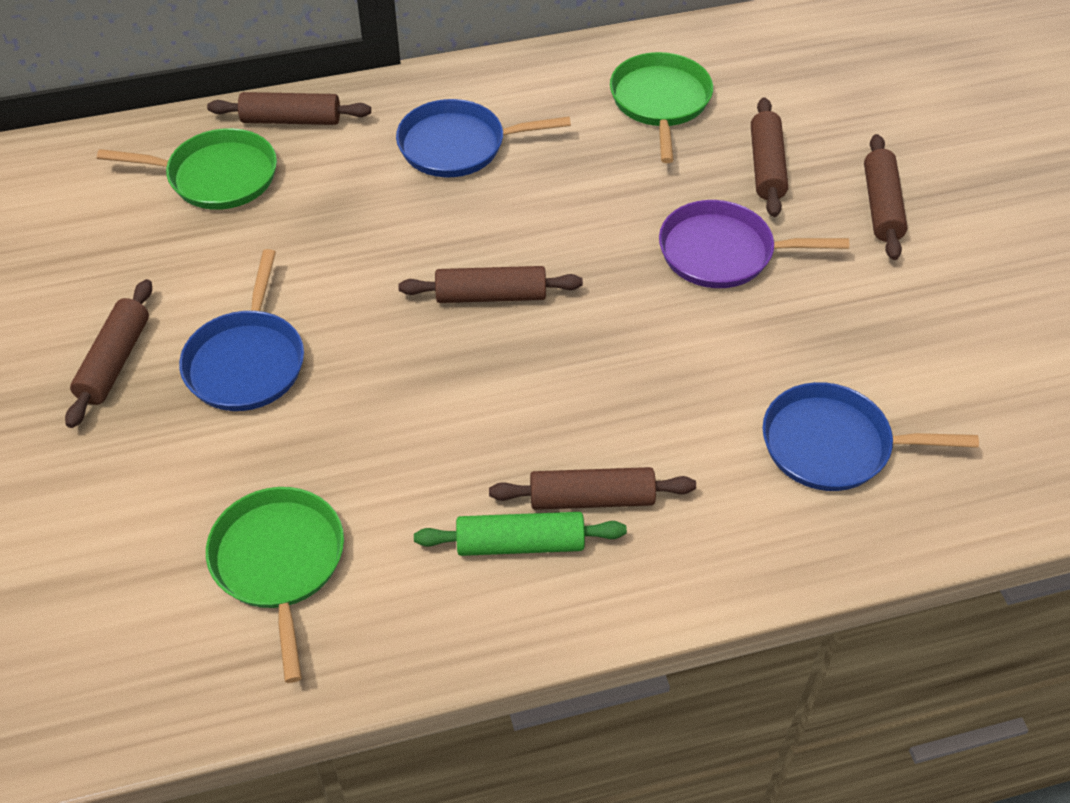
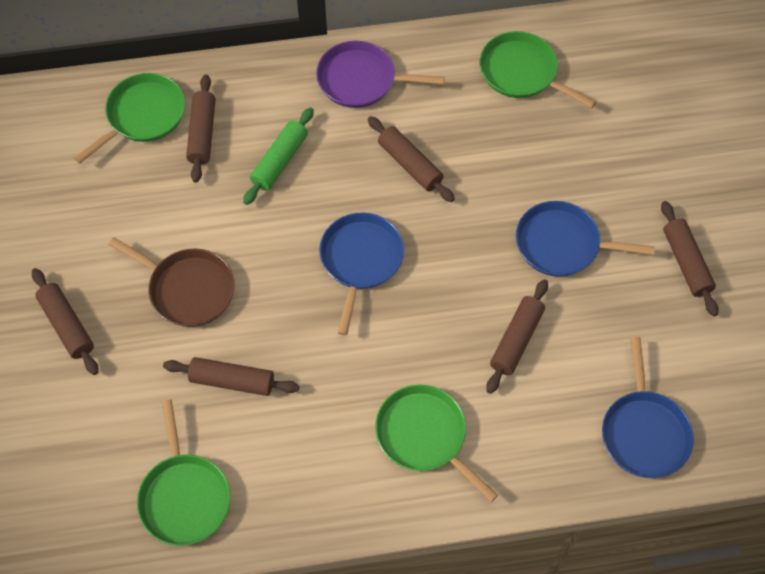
brown pan: none = 0 -> [109,237,235,327] = 1
green pan: [97,128,277,210] [206,487,344,683] [610,52,713,163] = 3 -> [74,73,185,164] [137,399,231,546] [375,385,498,502] [480,31,596,108] = 4

